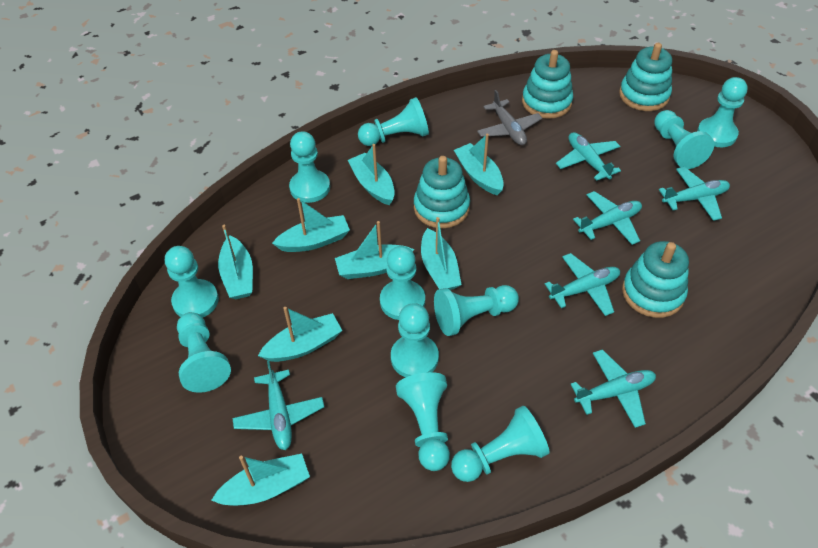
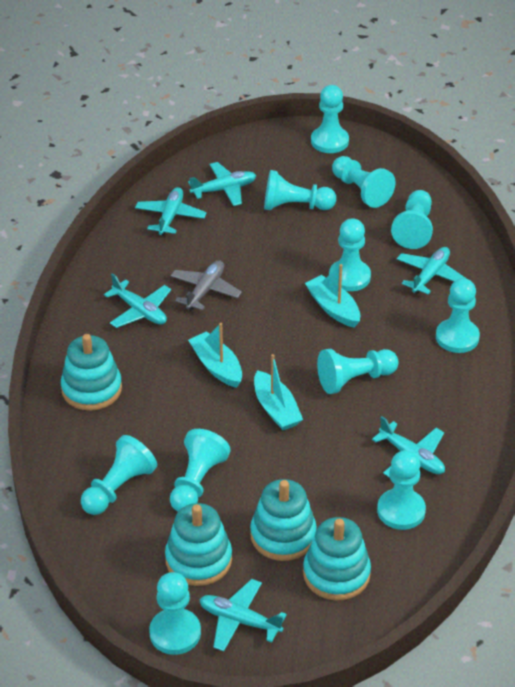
turquoise boat: [211,453,310,506] [218,225,253,299] [258,307,342,362] [272,198,350,252] [335,221,414,279] [348,144,395,205] [421,217,462,290] [454,134,504,195] = 8 -> [188,323,242,388] [254,354,303,430] [305,264,360,328] = 3

